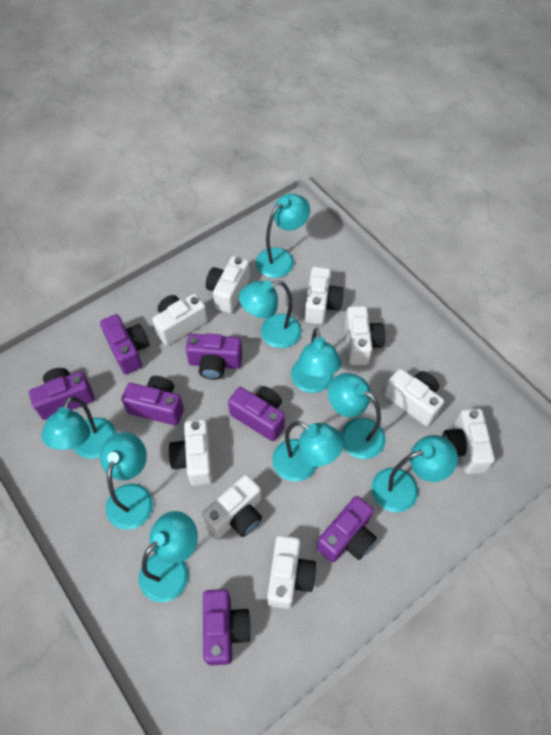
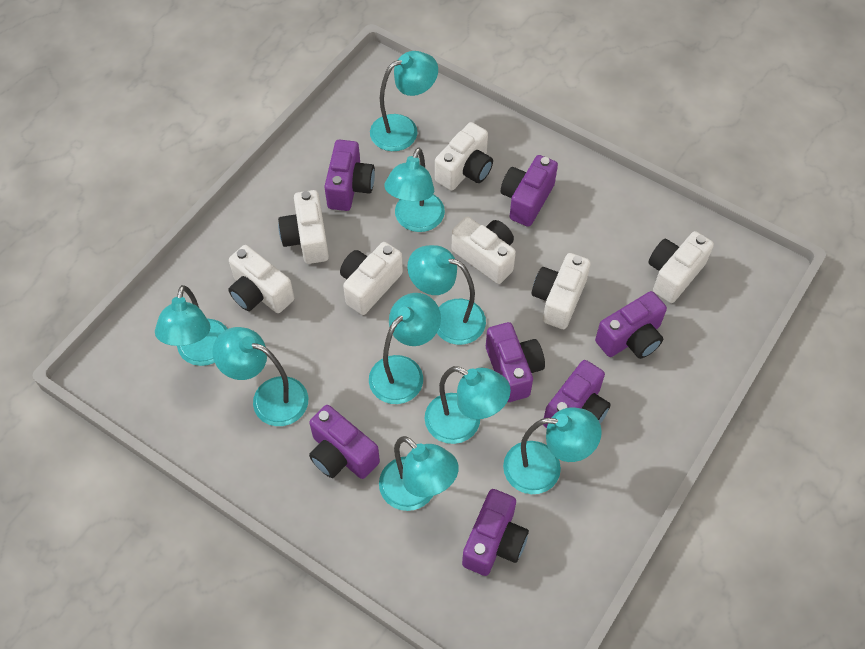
white camera: [152,294,208,346] [169,419,213,486] [202,474,262,538] [206,256,250,314] [267,535,316,609] [305,267,344,325] [345,306,385,365] [384,369,444,426] [443,408,495,474] = 9 -> [228,245,294,313] [278,190,329,264] [340,242,403,315] [435,122,493,191] [452,216,516,284] [532,253,591,329] [648,231,714,303] = 7

